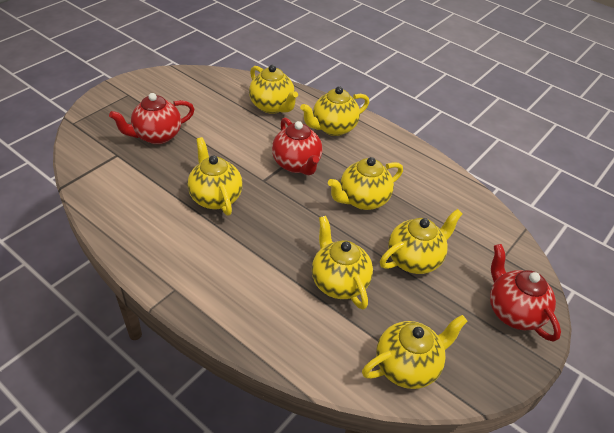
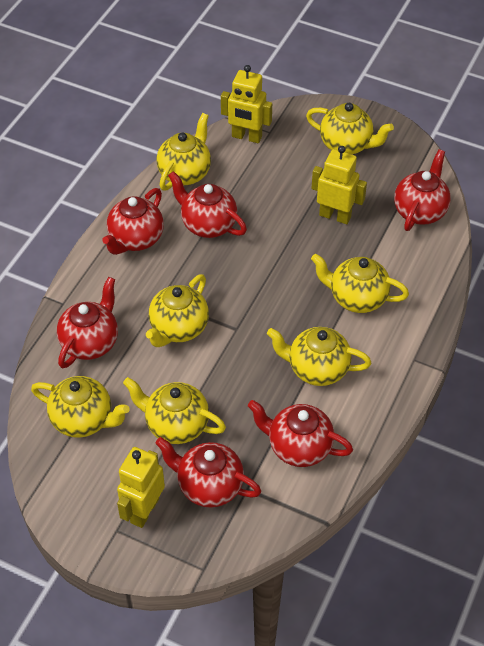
red teapot: [109,93,195,144] [272,117,322,175] [490,244,561,342] = 3 -> [57,277,118,368] [102,188,164,255] [155,437,261,507] [168,171,247,238] [248,400,353,467] [394,149,451,231] = 6
yellow robot: none = 0 -> [117,447,165,528] [221,65,272,143] [311,146,367,224] = 3

